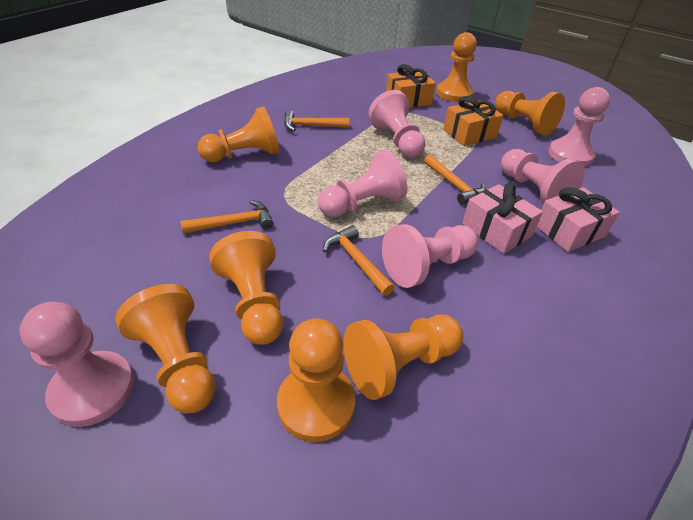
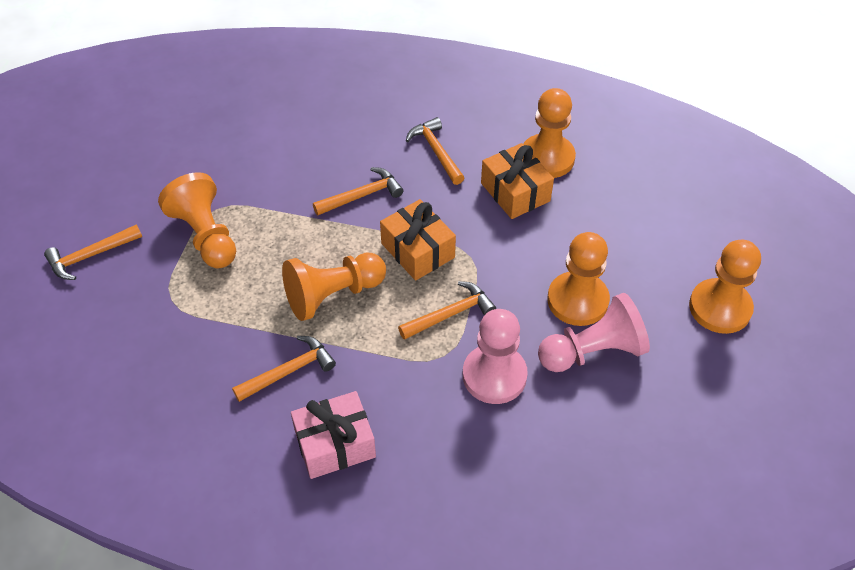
orange hammer: [180,200,273,234] [284,110,349,131] [323,225,395,296] [424,154,486,205] = 4 -> [44,225,142,280] [232,336,336,402] [313,167,403,215] [398,281,496,340] [406,117,464,185] = 5
orange pawn: [115,284,216,413] [198,106,279,162] [209,231,283,345] [277,318,356,442] [343,315,463,400] [437,32,477,102] [495,91,565,136] = 7 -> [158,172,236,268] [282,253,386,321] [523,88,576,178] [547,232,610,326] [689,240,761,334] = 5
pink gift: [462,182,543,254] [537,187,620,252] = 2 -> [291,391,376,479] = 1
pink pawn: [19,302,134,427] [318,150,407,217] [368,90,425,158] [382,224,478,288] [501,149,585,205] [548,87,610,167] = 6 -> [463,309,528,404] [538,293,650,372] = 2

